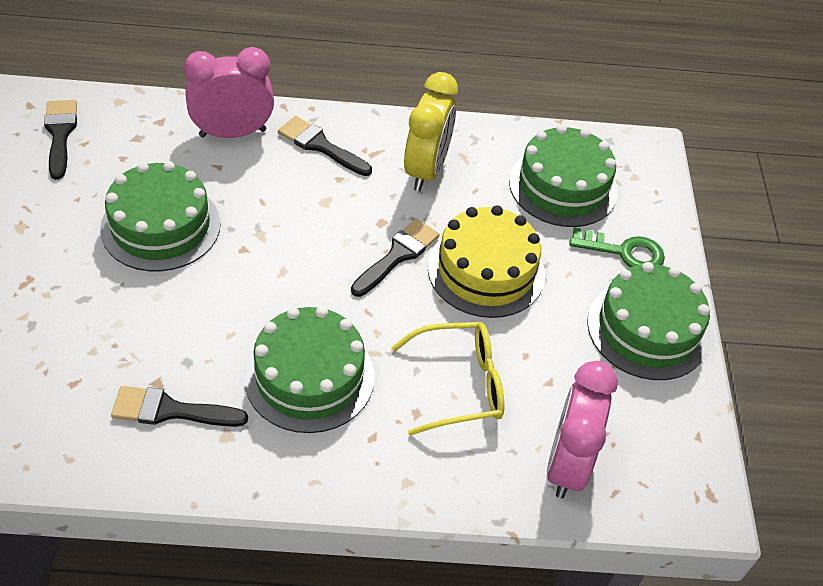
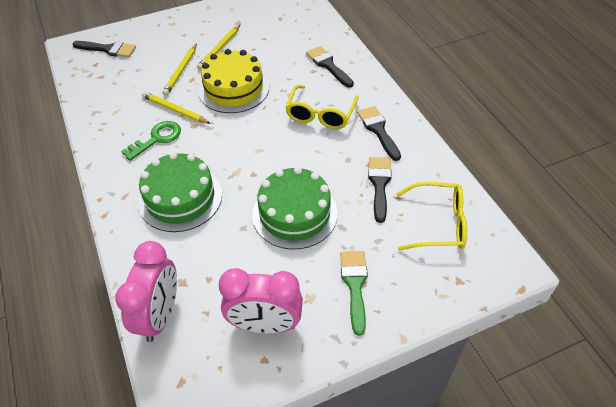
green brush: none = 0 -> [340,251,368,336] = 1
green cake: [100,161,221,271] [244,306,375,433] [509,125,618,227] [587,262,710,380] = 4 -> [138,152,222,232] [252,166,338,249] = 2
yellow clock: [404,72,458,191] = 1 -> none = 0
yellow glasses: [392,322,504,436] = 1 -> [285,85,359,129] [397,182,467,250] = 2
yellow pencil: none = 0 -> [142,91,211,124] [162,44,197,96] [197,25,240,70] = 3

